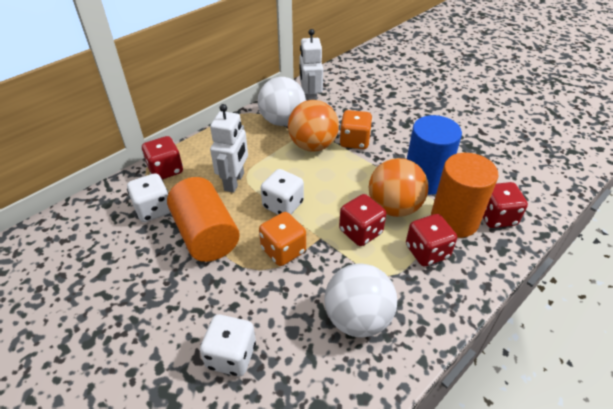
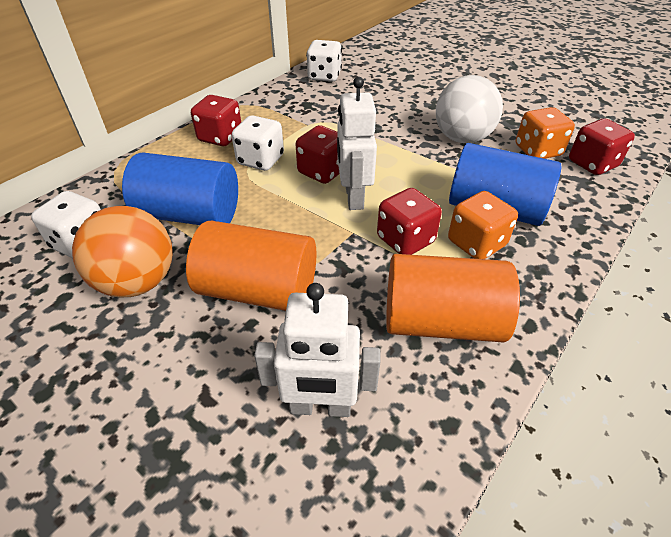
blue cylinder: [407,115,462,195] = 1 -> [122,152,238,225] [449,143,561,226] = 2
orange ball: [288,100,339,152] [369,158,428,217] = 2 -> [72,206,172,297] = 1
white ball: [258,77,306,126] [324,264,397,337] = 2 -> [436,75,503,143] = 1

